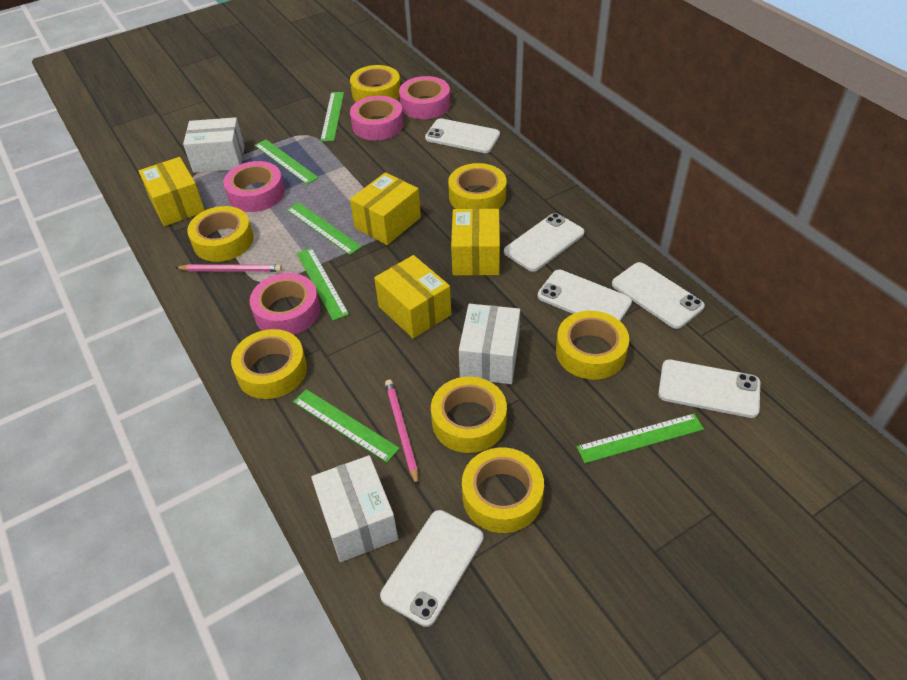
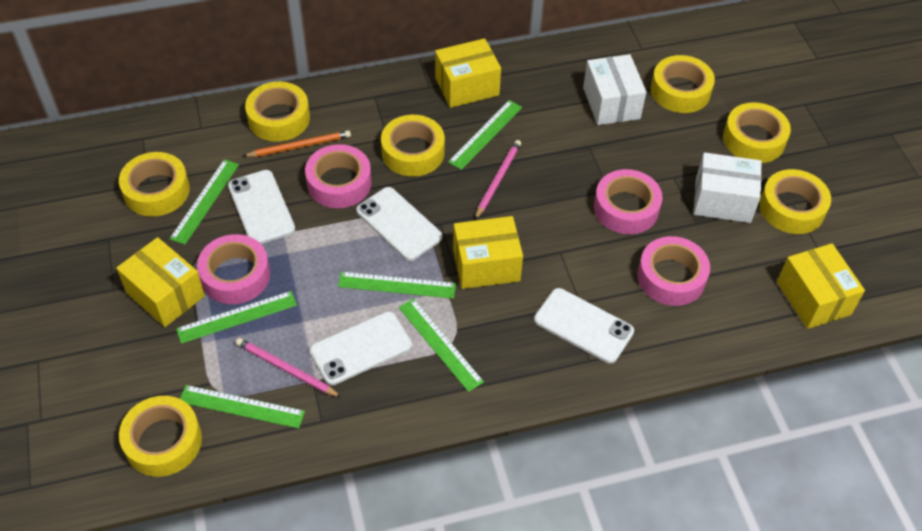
orange pencil: none = 0 -> [244,130,351,157] = 1
white box: [183,117,245,173] [311,455,398,562] [459,304,520,384] = 3 -> [583,54,646,125] [694,152,762,223] = 2
white phone: [380,510,483,627] [425,118,500,153] [504,213,584,272] [538,270,632,321] [612,262,705,329] [658,359,760,418] = 6 -> [228,170,295,244] [310,311,412,385] [356,187,443,261] [534,288,634,363] = 4

